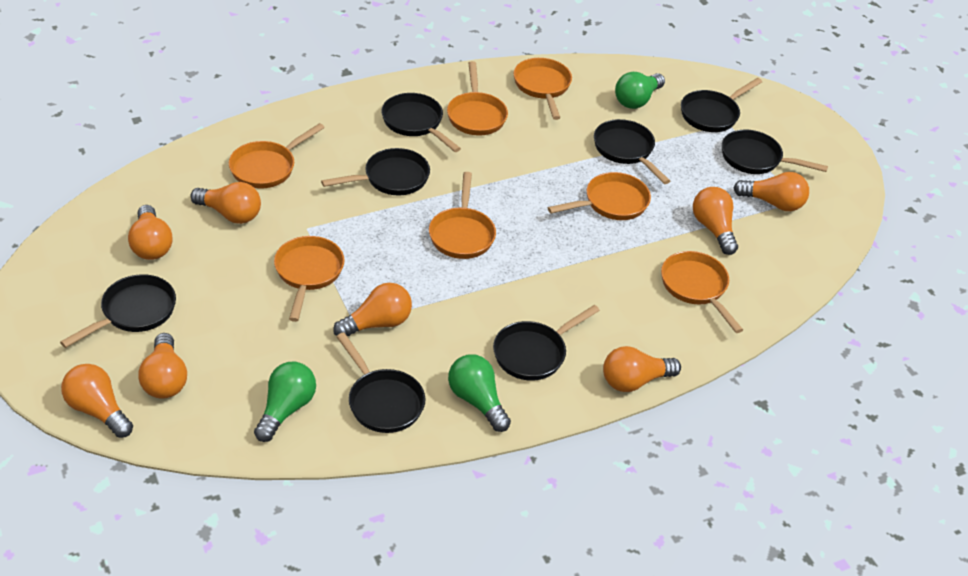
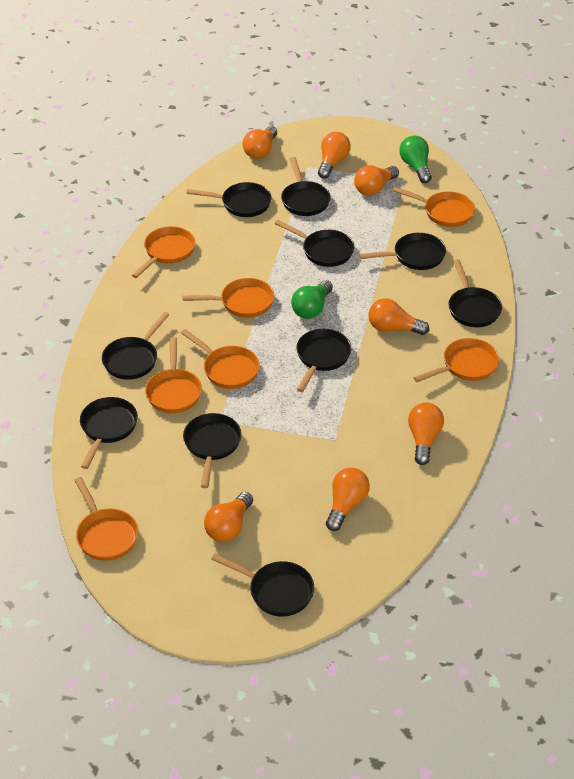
black pan: [60,274,176,348] [321,148,430,196] [336,332,425,433] [381,93,461,152] [493,305,600,381] [594,119,670,184] [681,78,762,132] [722,130,828,174] = 8 -> [80,397,138,469] [102,312,169,380] [183,413,241,488] [186,182,272,217] [211,554,314,617] [275,220,354,267] [281,157,331,216] [296,329,351,392] [359,233,446,270] [449,259,502,327] = 10
green light bulb: [254,361,316,442] [448,354,511,432] [615,72,665,109] = 3 -> [291,280,333,319] [399,136,431,183] = 2
orange light bulb: [61,364,133,438] [128,205,172,260] [139,333,187,399] [191,182,261,224] [333,283,412,336] [603,346,681,392] [693,187,738,255] [733,172,809,211] = 8 -> [204,492,253,542] [243,126,277,159] [318,132,351,179] [326,468,370,531] [354,165,399,196] [368,298,429,335] [408,402,444,465] = 7

